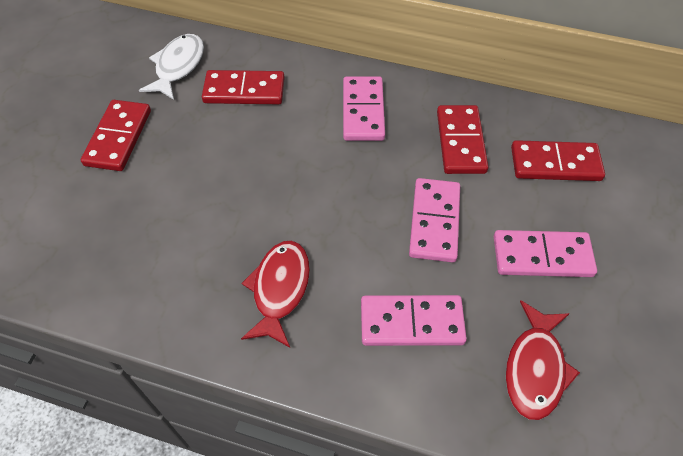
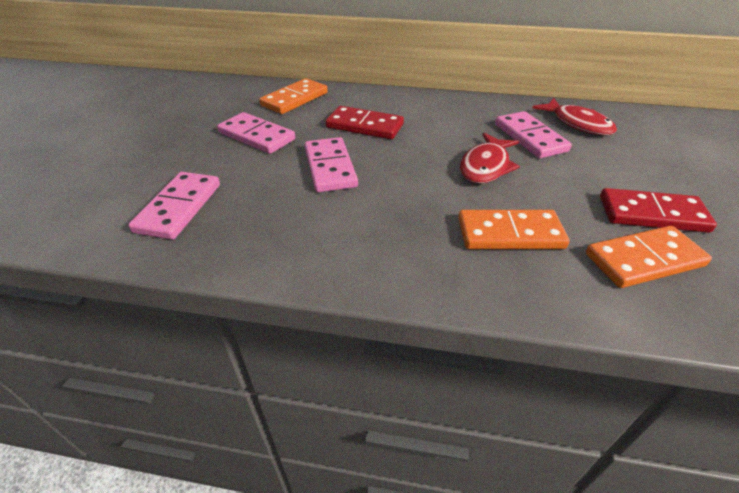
orange domino: none = 0 -> [259,78,328,114] [458,210,570,249] [586,226,712,288] = 3
red domino: [81,100,151,171] [202,70,285,104] [437,105,488,174] [511,140,605,181] = 4 -> [326,106,404,139] [600,188,717,233] = 2
white fish: [139,34,204,100] = 1 -> none = 0

